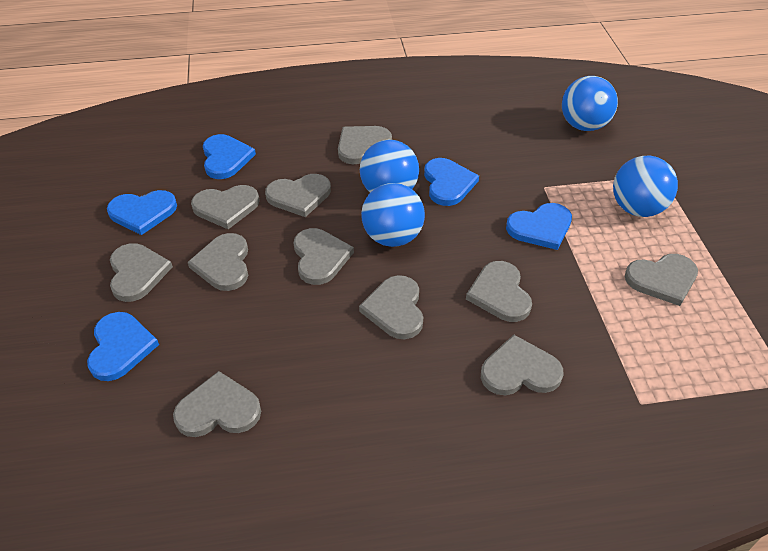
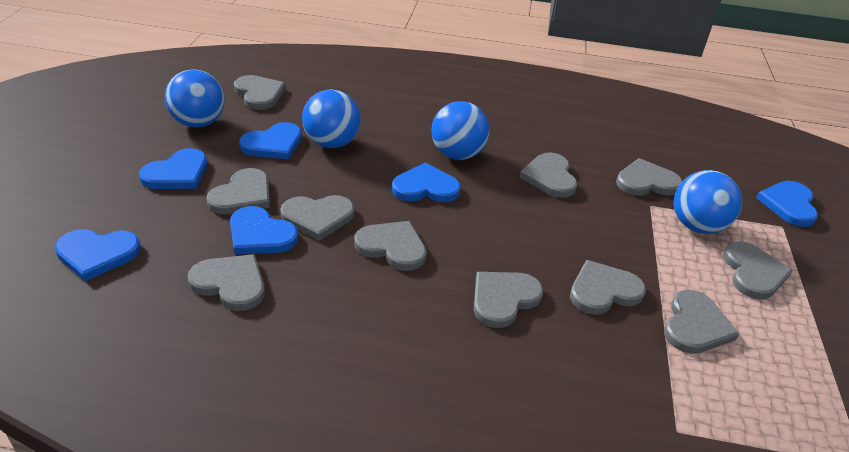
blue heart: [87,312,159,381] [107,190,177,235] [203,134,256,179] [424,158,479,206] [506,203,572,250] = 5 -> [55,229,141,281] [139,148,207,189] [230,206,298,255] [239,122,302,160] [392,163,461,202] [756,181,818,227] = 6

